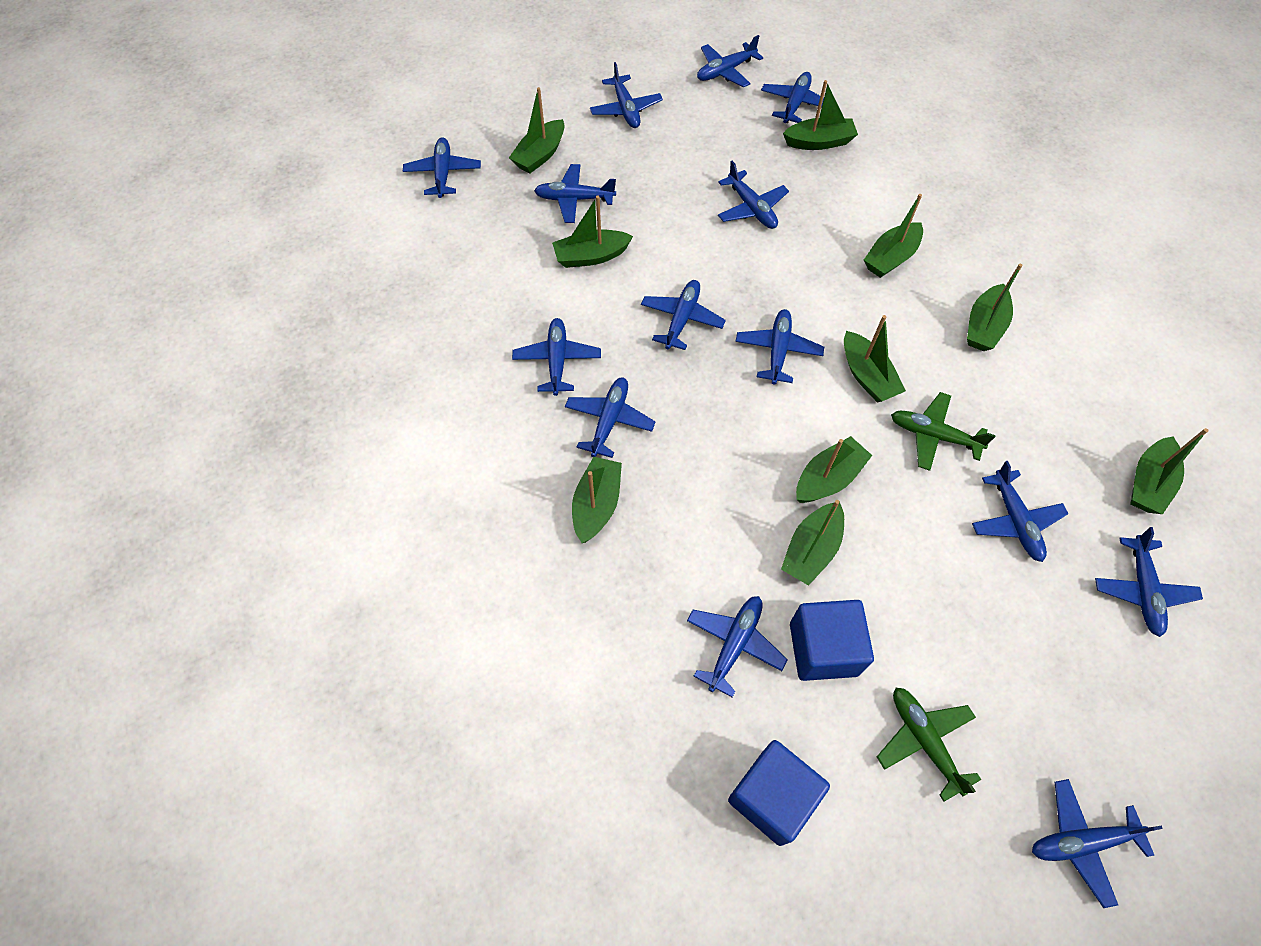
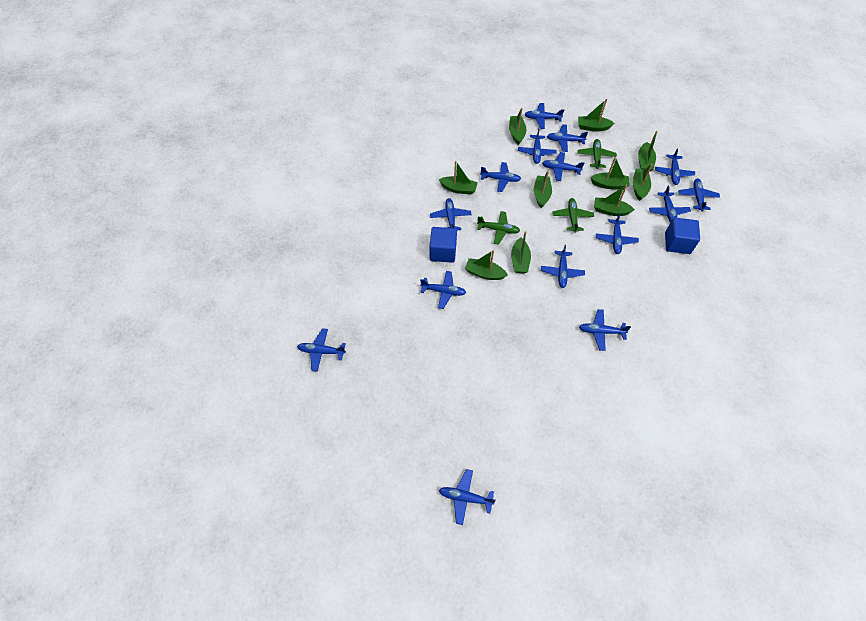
blue plane: [403,138,481,198] [512,318,601,396] [534,164,616,223] [565,377,656,458] [590,62,663,128] [641,280,726,350] [687,596,788,697] [697,35,763,87] [718,161,789,229] [735,309,824,385] [761,72,824,123] [972,461,1068,562] [1032,779,1163,908] [1095,527,1203,637] = 14 -> [297,328,346,372] [420,271,466,309] [430,198,471,230] [439,469,496,525] [480,162,521,192] [518,128,556,164] [524,103,564,129] [541,245,585,288] [542,152,584,181] [547,124,588,152] [579,309,631,351] [596,213,639,254] [649,186,691,223] [655,148,695,185] [678,178,720,211] = 15
green plane: [877,688,981,802] [891,392,996,471] = 2 -> [477,211,520,245] [552,198,594,233] [578,139,617,169] = 3

